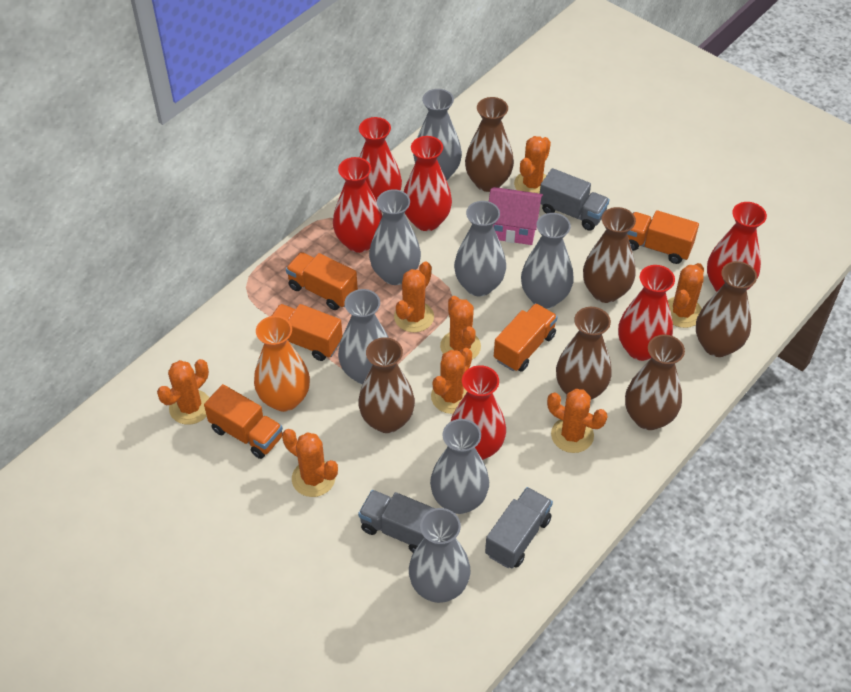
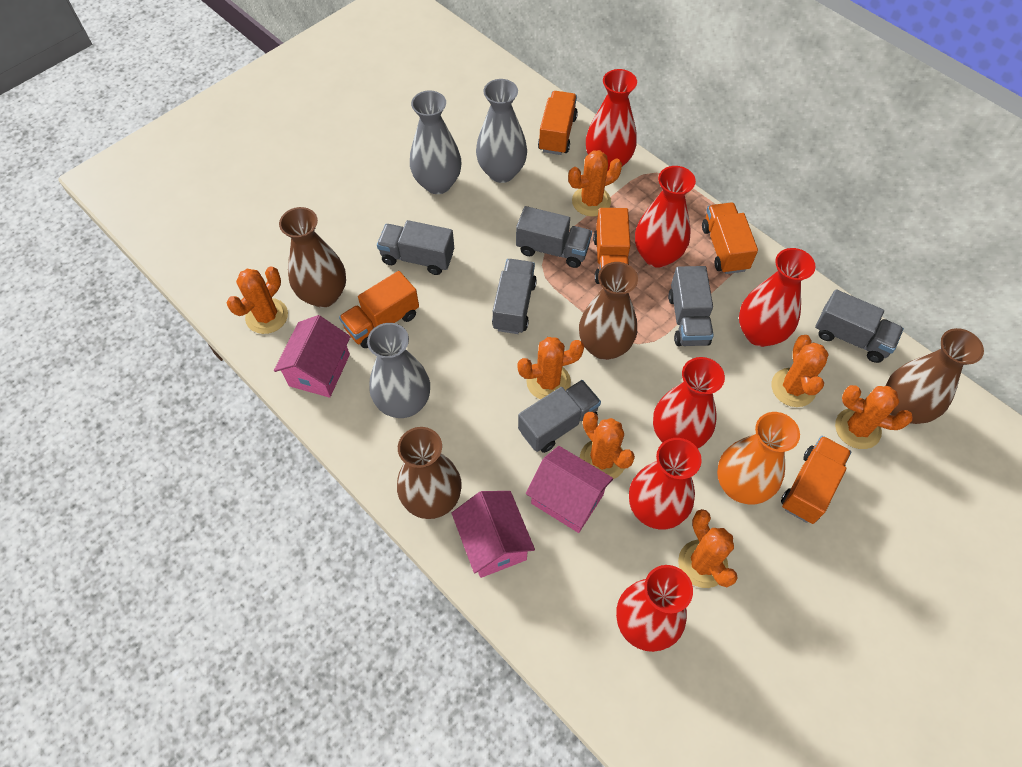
brown vase: [358,337,415,433] [465,97,514,192] [556,307,612,399] [583,207,636,303] [625,334,685,430] [696,261,757,357] = 6 -> [279,207,346,308] [397,427,462,519] [579,262,638,360] [886,328,984,424] = 4
grey truck: [358,490,435,553] [485,487,553,568] [540,168,610,231] = 3 -> [377,220,454,275] [492,259,537,334] [516,206,592,268] [518,380,601,453] [668,266,714,346] [815,289,904,363] = 6
grey vase: [338,289,389,384] [369,189,421,285] [409,508,470,603] [413,89,462,181] [430,419,489,514] [454,201,506,296] [521,213,574,309] = 7 -> [367,323,430,418] [410,90,461,194] [476,79,527,183] = 3
orange cactus: [157,359,209,425] [282,429,338,497] [394,262,434,332] [431,348,472,414] [440,296,481,360] [514,136,551,194] [547,389,608,453] [668,263,704,328] = 8 -> [226,266,288,334] [517,337,584,399] [568,150,622,216] [580,412,635,479] [678,509,738,588] [771,335,829,407] [835,385,913,449] = 7
pink house: [489,187,543,245] = 1 -> [274,315,351,398] [451,491,535,578] [526,446,613,533] = 3

